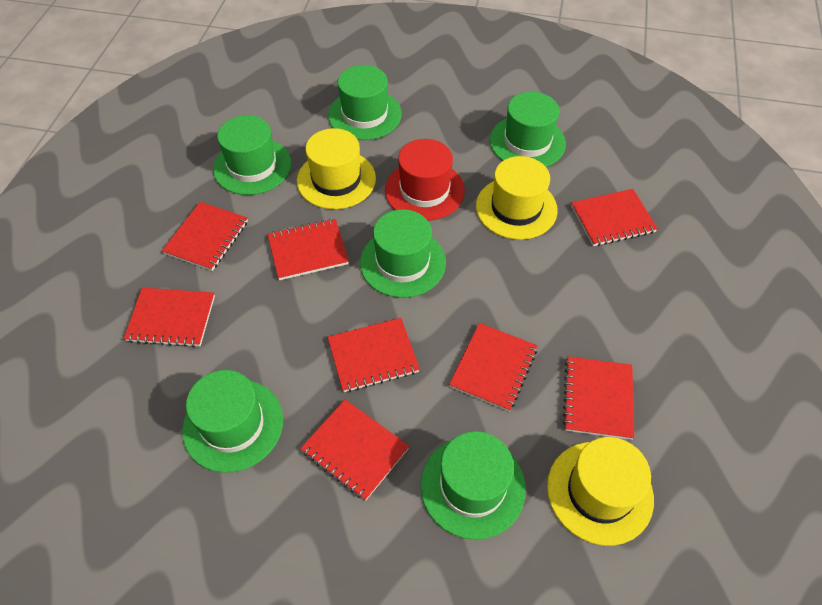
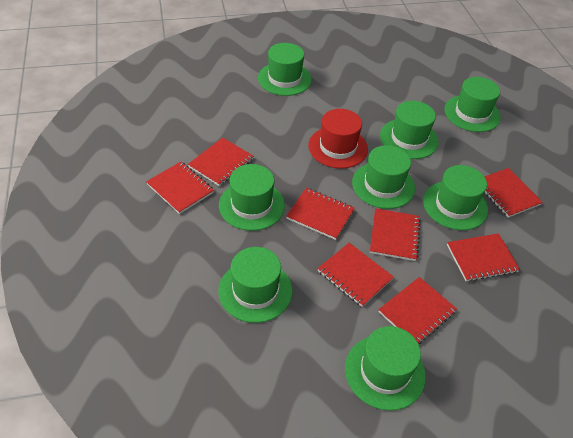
green hat: [182,370,283,473] [213,115,292,195] [328,65,402,140] [360,209,446,298] [420,431,526,540] [490,92,566,167] = 6 -> [218,247,292,323] [219,164,285,231] [258,43,312,96] [345,326,426,411] [352,145,415,209] [380,101,439,159] [423,165,488,230] [444,77,501,132] = 8
yellow hat: [297,128,376,209] [476,156,558,240] [547,437,654,546] = 3 -> none = 0

